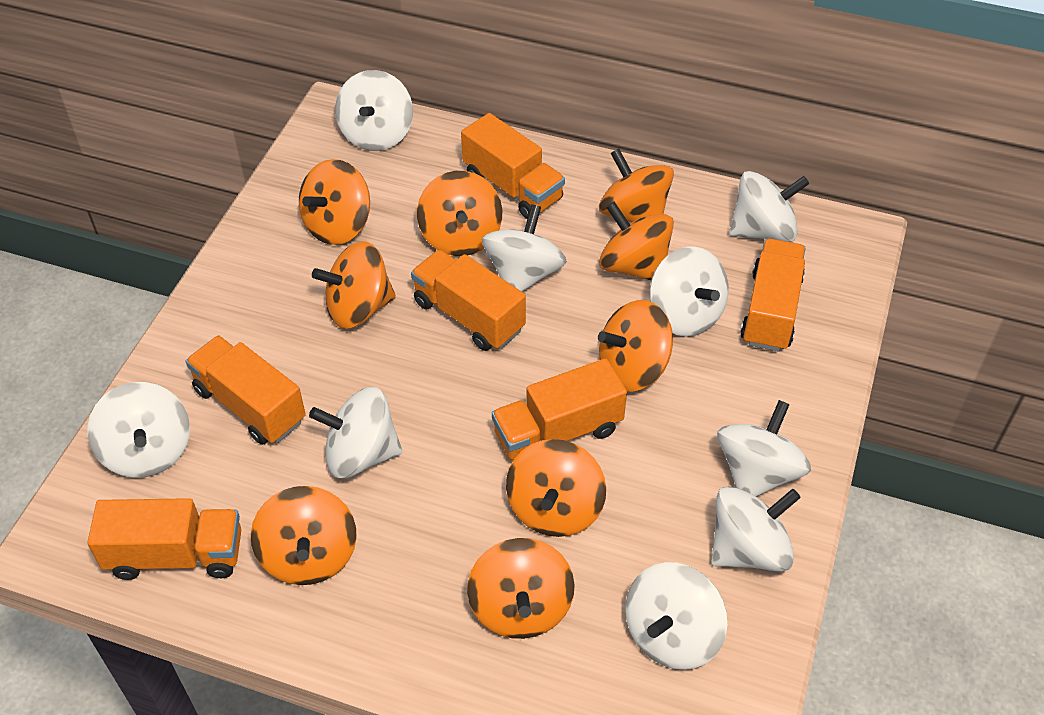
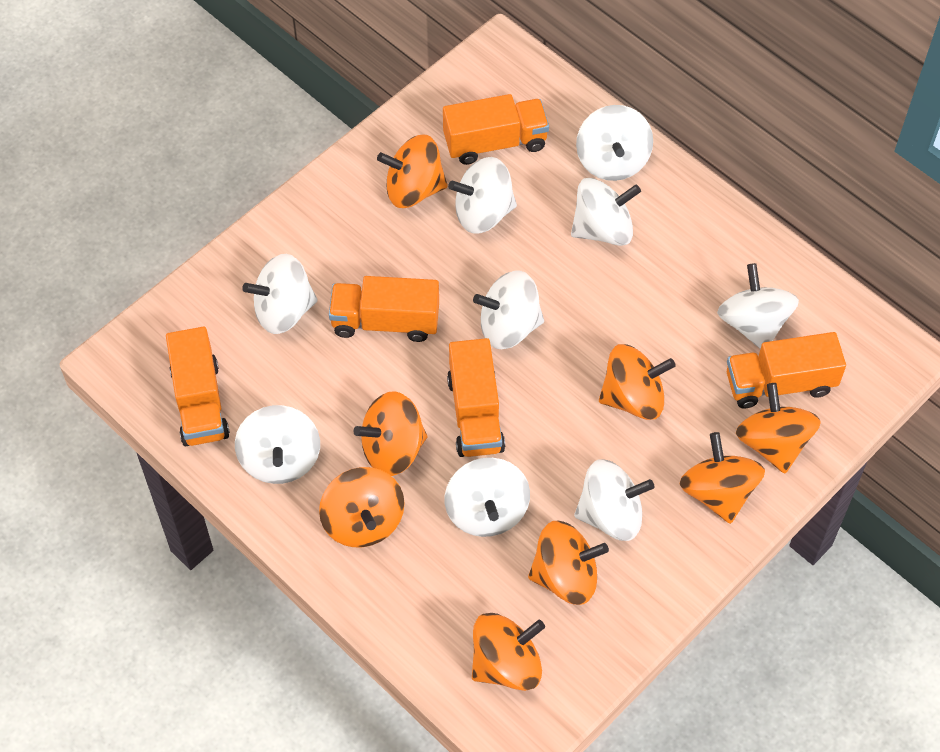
orange spinning top: [251,486,357,585] [299,159,370,245] [312,242,396,329] [417,171,502,256] [467,538,575,639] [506,439,606,537] [598,300,673,392] [599,149,674,222] [599,202,674,280] = 9 -> [319,467,405,547] [354,391,427,476] [377,135,448,208] [472,613,545,691] [528,521,609,605] [599,344,676,420] [680,432,765,524] [736,383,821,474] = 8
orange truck: [87,498,241,580] [186,335,306,445] [411,250,526,351] [461,113,565,219] [492,358,627,460] [740,239,806,351] = 6 -> [166,327,230,446] [329,276,439,342] [443,94,549,165] [447,338,505,457] [727,332,846,409] = 5

